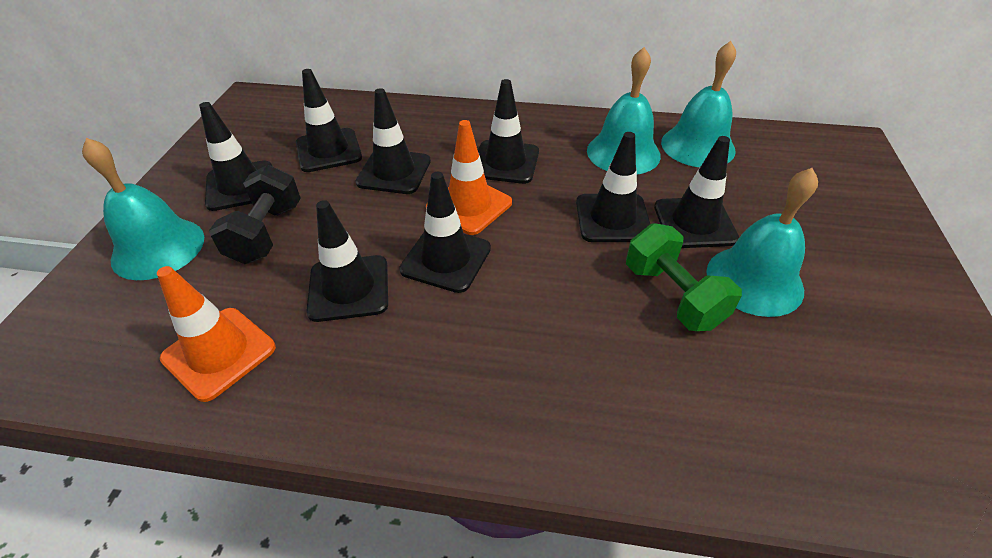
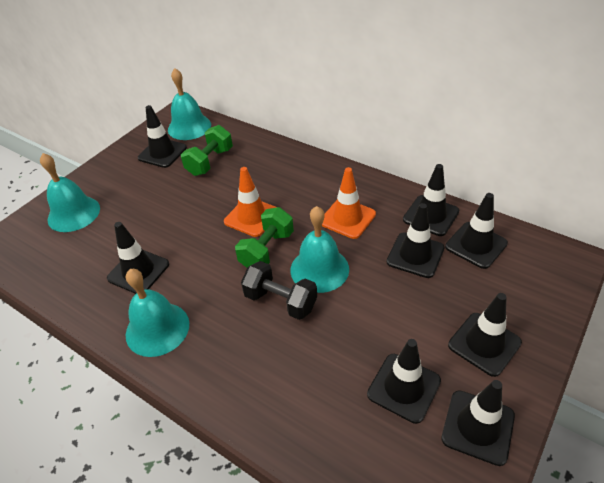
green dumbbell: [626,223,742,331] = 1 -> [181,125,233,176] [235,207,294,268] = 2

